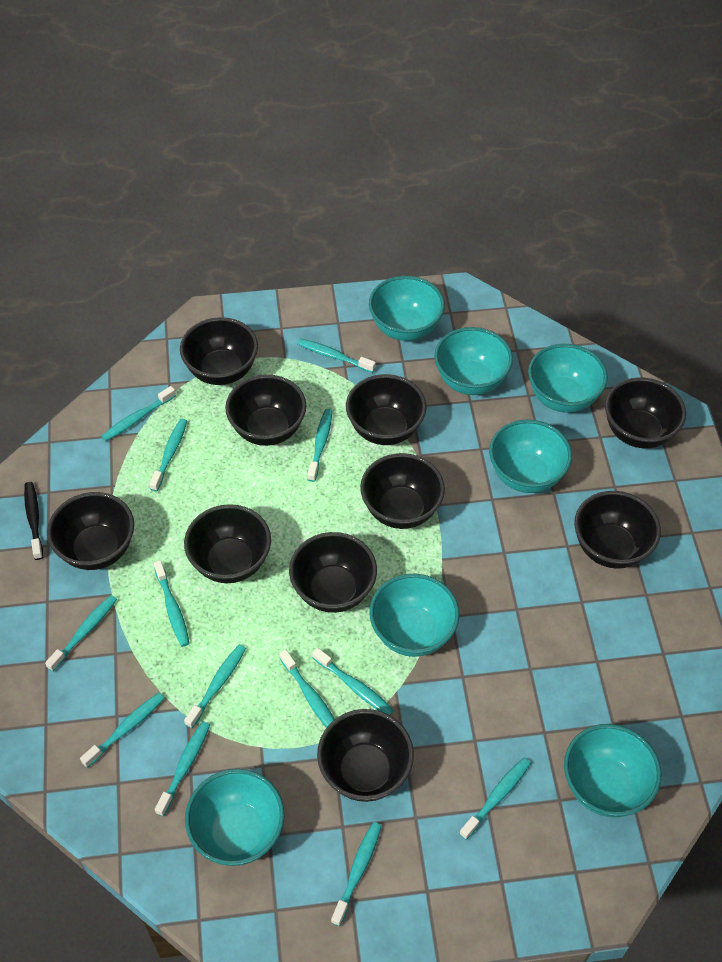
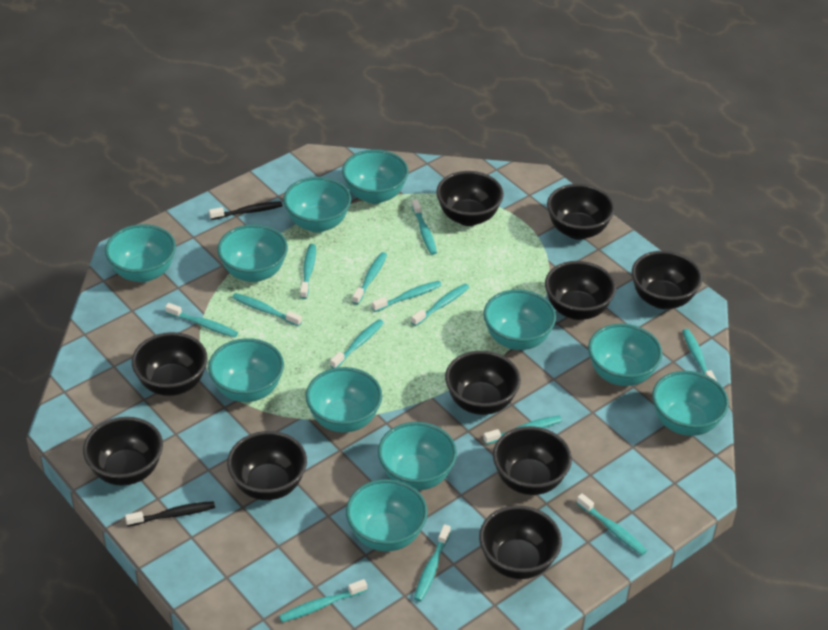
black toothbrush: [24,482,43,560] = 1 -> [125,501,215,526] [209,201,283,220] = 2
turquoise bowl: [185,769,285,866] [369,276,445,341] [369,574,460,657] [434,327,513,395] [489,420,572,493] [528,344,608,413] [564,724,662,817] = 7 -> [105,224,176,282] [208,338,284,402] [217,224,288,282] [283,177,351,233] [306,367,382,432] [342,149,408,204] [346,479,428,551] [378,422,457,490] [483,289,556,350] [588,324,662,386] [652,371,729,436] = 11

